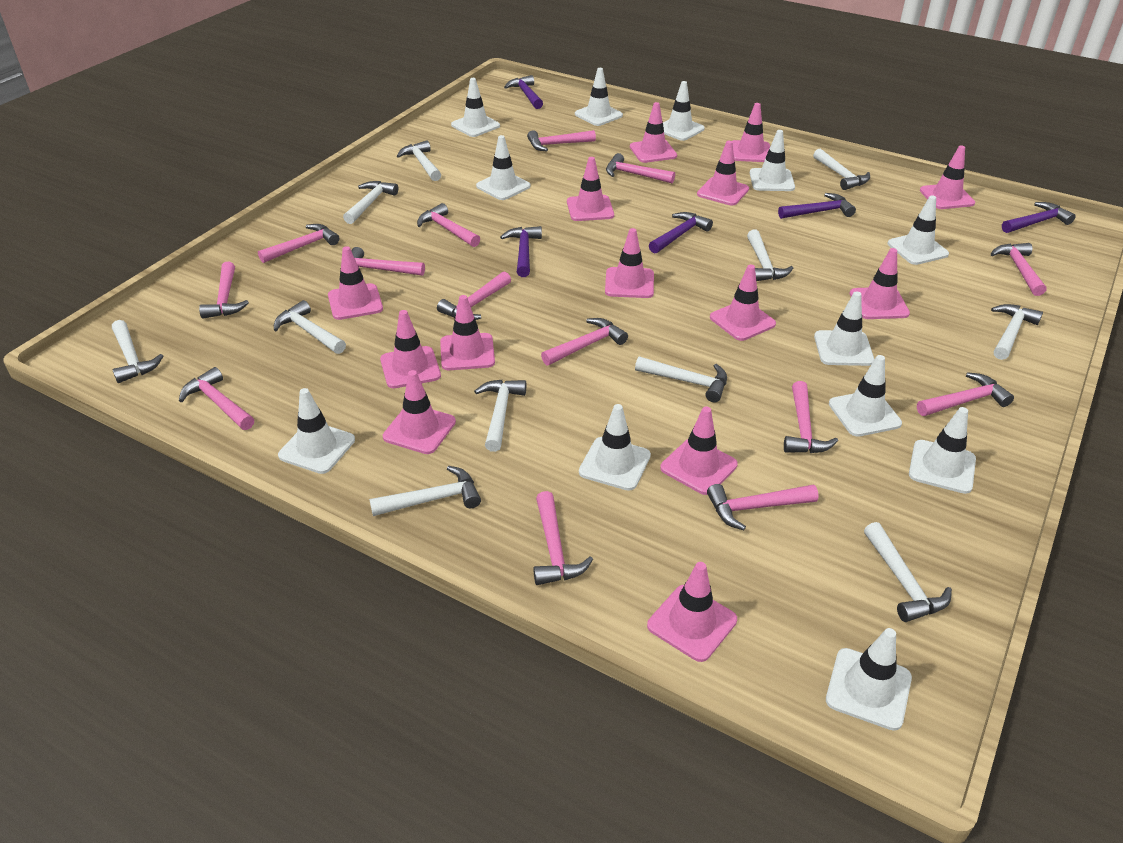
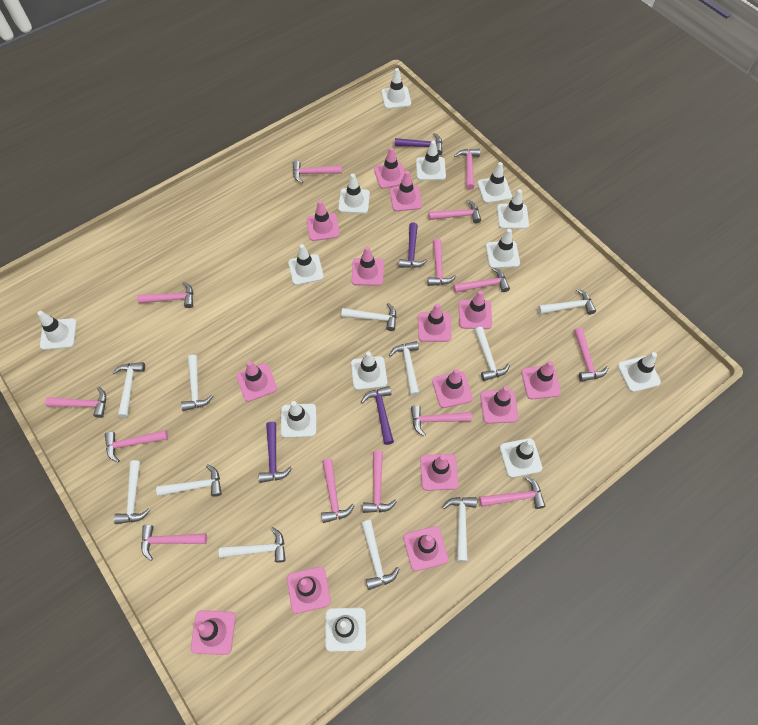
purple hammer: [500,226,542,277] [504,75,543,109] [649,212,713,253] [778,193,856,219] [1002,202,1076,233] = 5 -> [258,422,292,483] [361,386,394,445] [395,133,443,155] [399,222,428,268] = 4
white traffic cone: [278,388,355,474] [451,78,500,137] [476,135,531,200] [575,68,623,126] [579,404,651,491] [663,81,705,141] [750,130,795,191] [814,291,875,366] [826,628,912,731] [829,355,902,437] [887,195,949,265] [909,407,976,494] = 12 -> [37,311,77,350] [281,401,316,438] [288,244,324,285] [325,608,366,652] [338,174,370,214] [351,351,387,390] [381,68,411,109] [416,141,446,180] [477,162,512,203] [486,229,520,268] [497,189,529,229] [500,438,542,478] [618,352,661,392] = 13

